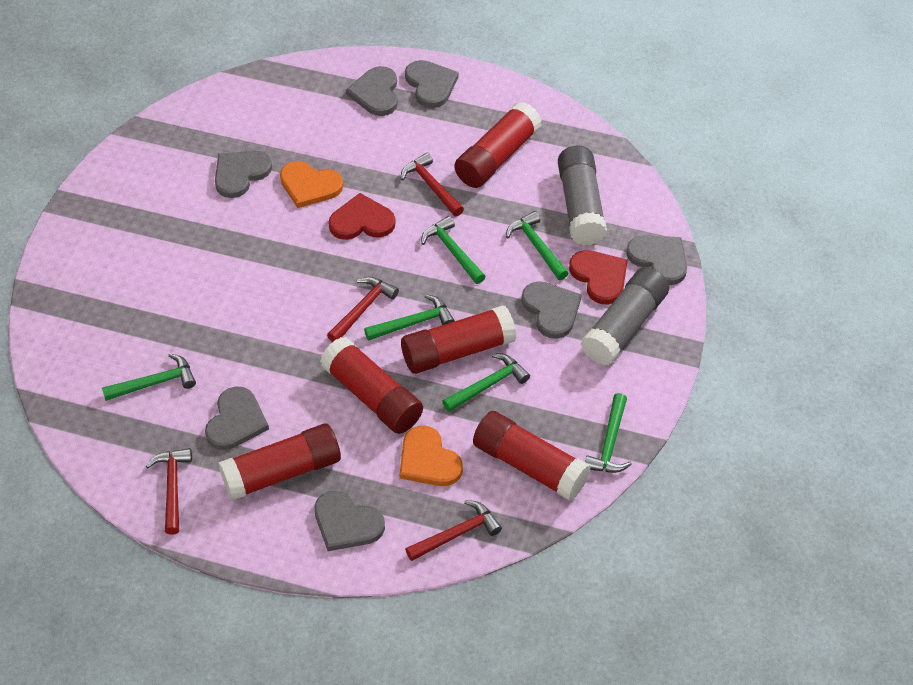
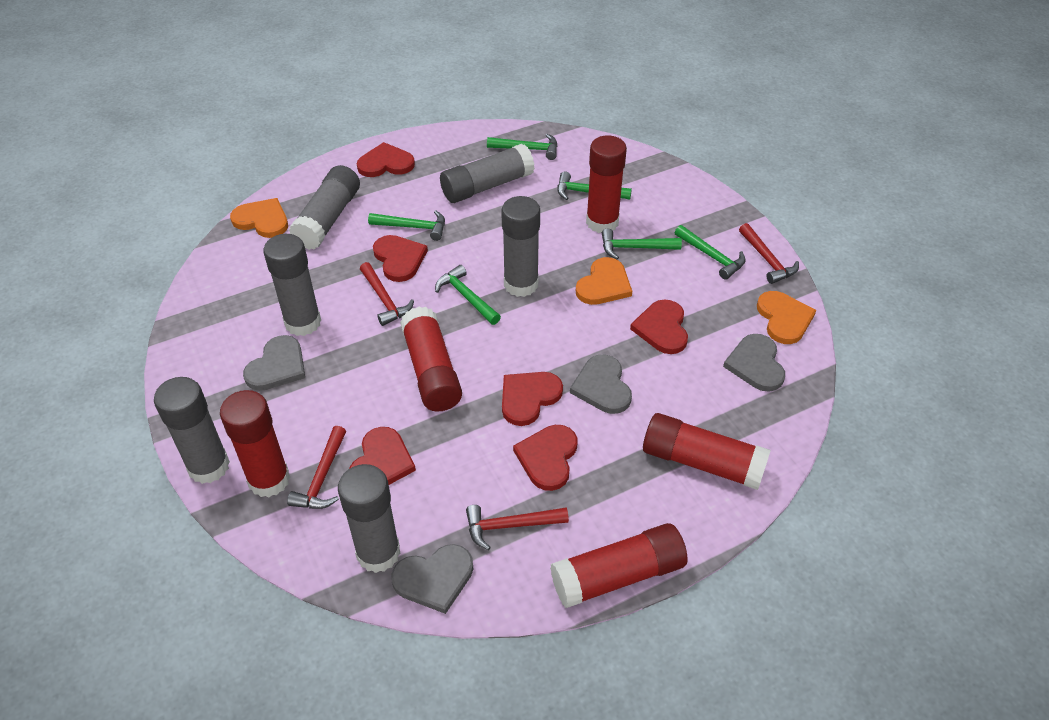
grey glue stick: [558,145,607,246] [581,267,669,365] = 2 -> [154,377,230,484] [263,234,321,336] [289,165,360,250] [338,464,401,573] [440,144,535,203] [501,196,540,297] = 6
grey heart: [205,386,269,450] [215,151,272,198] [314,490,385,551] [346,66,398,116] [405,60,459,108] [522,281,581,339] [626,235,687,285] = 7 -> [243,335,305,391] [391,544,473,614] [570,355,632,414] [723,334,785,392] = 4
orange heart: [280,161,343,208] [400,426,463,486] = 2 -> [230,198,288,238] [576,257,632,305] [757,291,816,344] = 3
red heart: [328,193,396,240] [569,250,628,304] = 2 -> [349,427,416,485] [357,142,415,177] [373,235,428,282] [502,372,563,426] [513,425,577,491] [630,299,688,354] = 6

